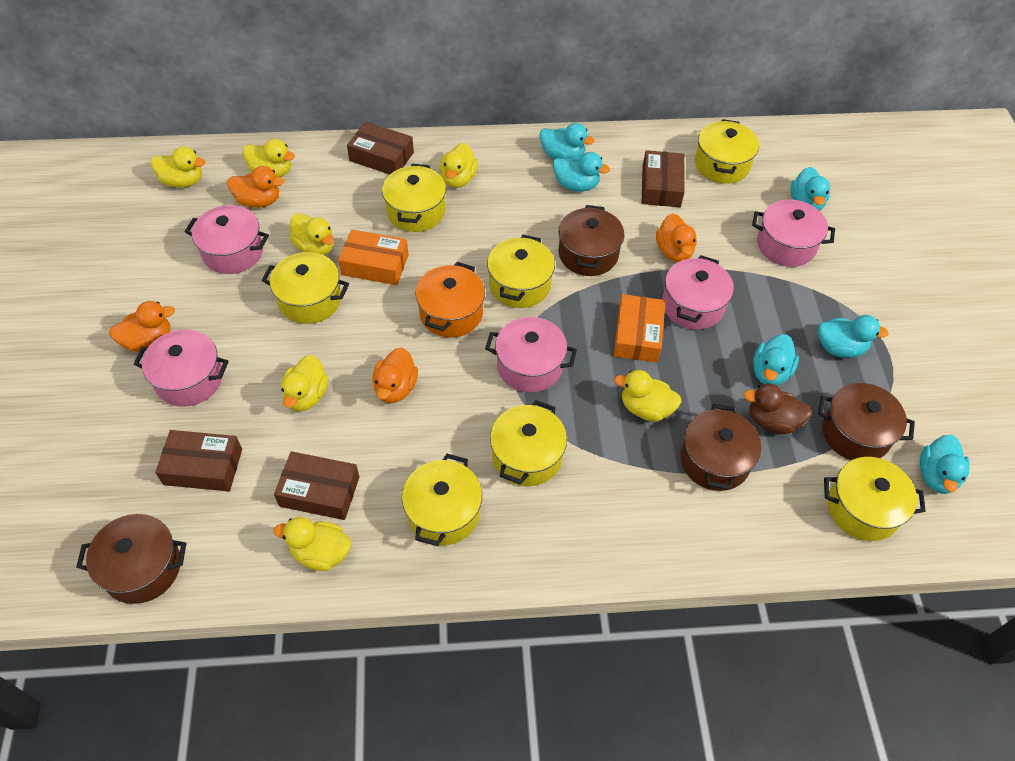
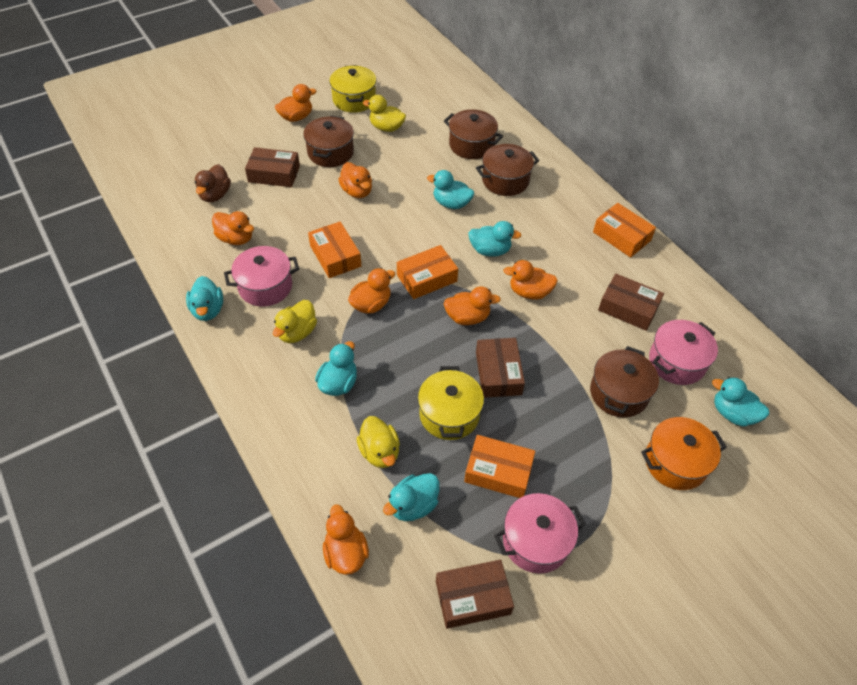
orange box: [338,229,409,285] [614,294,665,363] = 2 -> [308,221,361,278] [397,245,458,299] [464,435,535,498] [593,203,656,258] = 4
orange duck: [109,301,175,352] [228,166,285,208] [372,347,418,403] [656,214,697,262] = 4 -> [212,211,254,245] [275,84,317,122] [323,504,369,575] [338,162,372,198] [348,268,396,314] [443,286,501,325] [503,260,558,300] = 7
pink pot: [134,329,229,407] [185,205,269,274] [485,317,577,393] [662,255,734,330] [752,199,835,267] = 5 -> [224,246,299,307] [494,493,586,574] [649,320,718,385] = 3
yellow duck: [151,146,205,188] [243,139,295,177] [274,517,351,571] [281,355,328,411] [289,213,334,255] [440,143,478,188] [614,370,681,421] = 7 -> [273,300,317,343] [357,416,400,468] [363,95,406,132] = 3
yellow pot: [262,252,349,324] [382,164,446,232] [402,454,482,546] [487,235,555,308] [490,400,567,487] [695,119,759,184] [824,457,926,541] = 7 -> [329,65,376,113] [418,366,484,440] = 2

